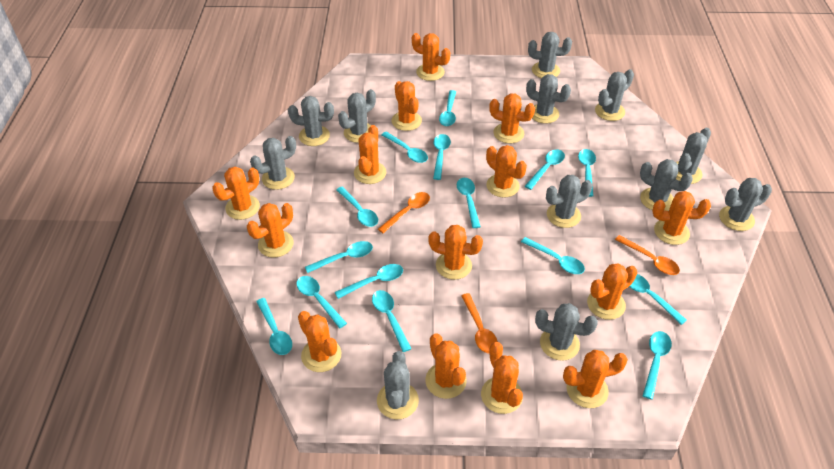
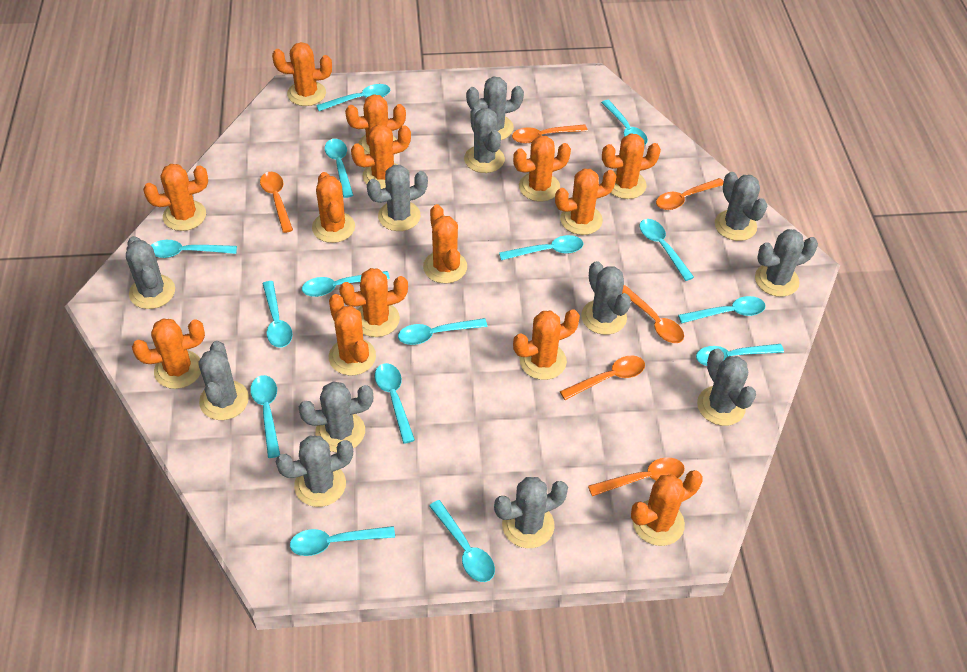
orange spoon: [378,192,430,233] [461,293,498,353] [615,235,680,275] = 3 -> [260,172,293,233] [512,124,588,144] [560,356,645,400] [588,457,685,496] [622,285,684,343] [656,178,724,210] = 6

